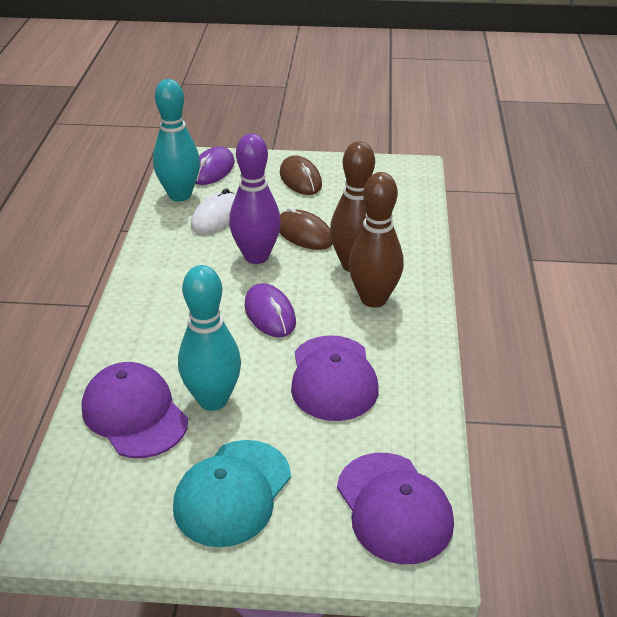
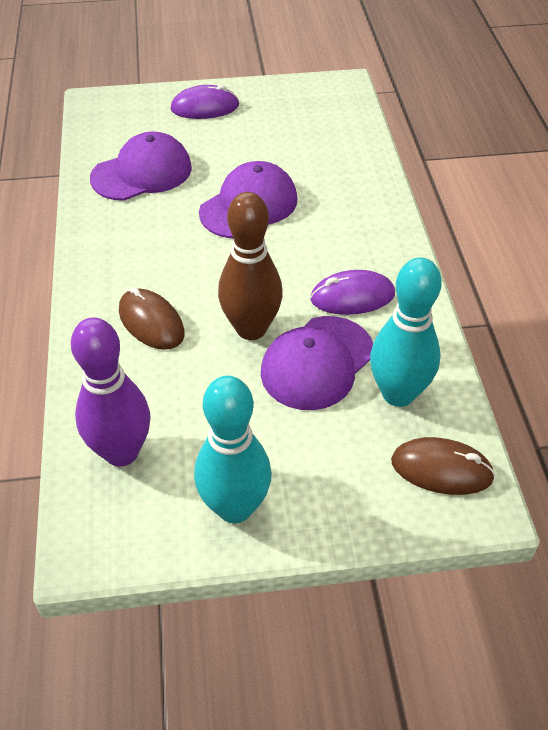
brown bowling pin: [330,141,375,272] [349,172,404,308] = 2 -> [218,192,283,340] = 1
turquoise cap: [173,440,291,547] = 1 -> none = 0
white mouse: [191,188,236,234] = 1 -> none = 0

